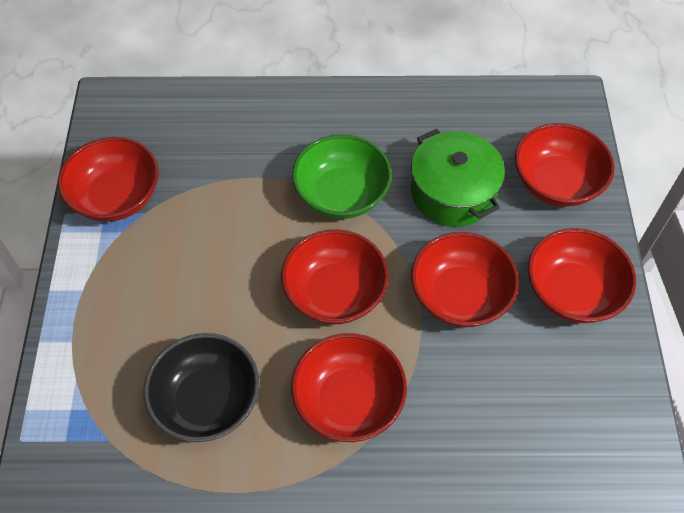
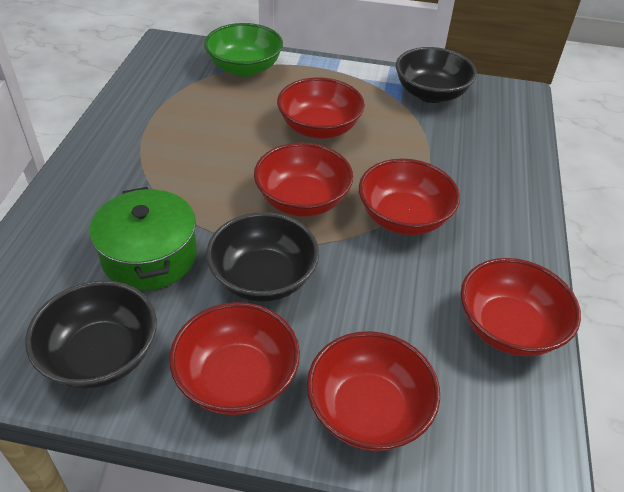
black bowl: [144,333,260,442] = 1 -> [25,280,157,389] [206,212,319,302] [396,47,477,103] = 3

